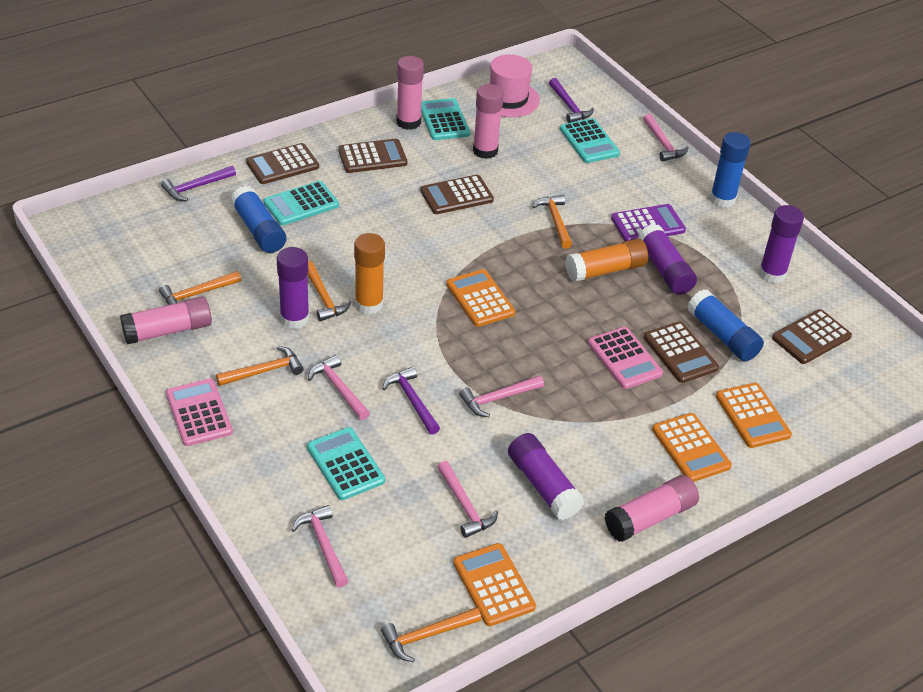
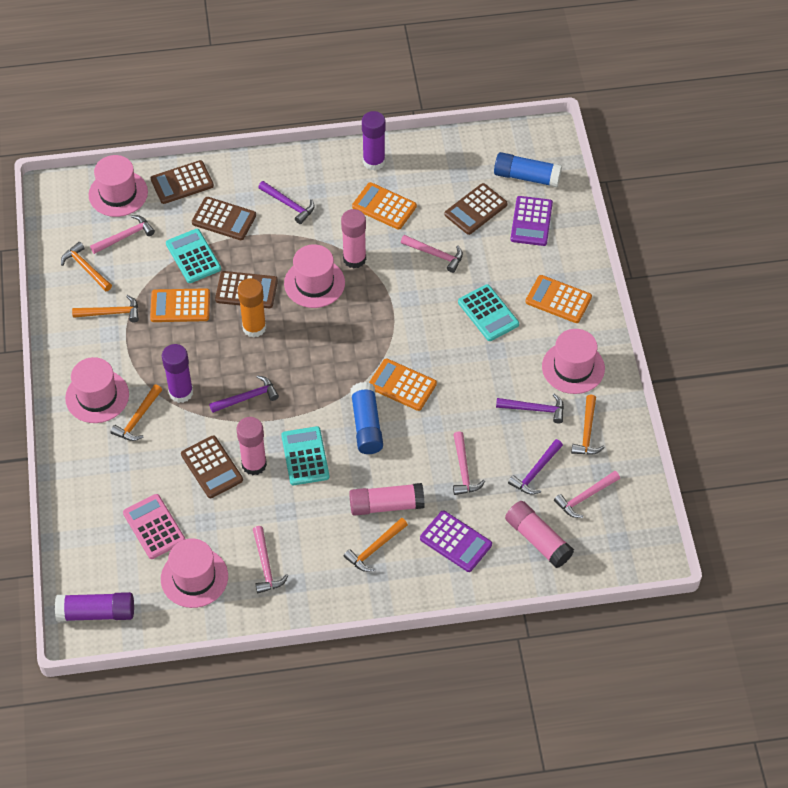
blue glue stick: [230,186,286,253] [688,289,764,361] [710,132,751,208] = 3 -> [350,382,383,454] [494,152,562,187] = 2
orange glue stick: [354,233,385,314] [565,238,648,282] = 2 -> [238,278,266,338] = 1
pink calculator: [166,378,233,446] [588,327,663,389] = 2 -> [123,494,185,559] = 1
pink hat: [488,54,540,117] = 1 -> [65,357,129,423] [89,155,148,217] [161,538,228,608] [284,244,345,308] [542,329,605,394] = 5
purple calculator: [611,204,686,241] = 1 -> [420,510,492,572] [510,196,553,246] = 2
purple glue stick: [277,247,310,329] [508,433,585,520] [638,224,697,295] [759,205,804,283] = 4 -> [55,592,134,622] [162,344,193,403] [362,111,386,171] = 3
purple hammer: [161,165,236,201] [382,366,440,435] [549,78,594,123] = 3 -> [209,375,279,413] [258,181,315,224] [496,393,564,424] [508,439,563,495] = 4
turquoise calculator: [263,181,339,225] [307,427,385,500] [421,98,470,140] [560,118,620,163] = 4 -> [166,229,221,283] [281,426,330,485] [458,284,519,341] = 3

